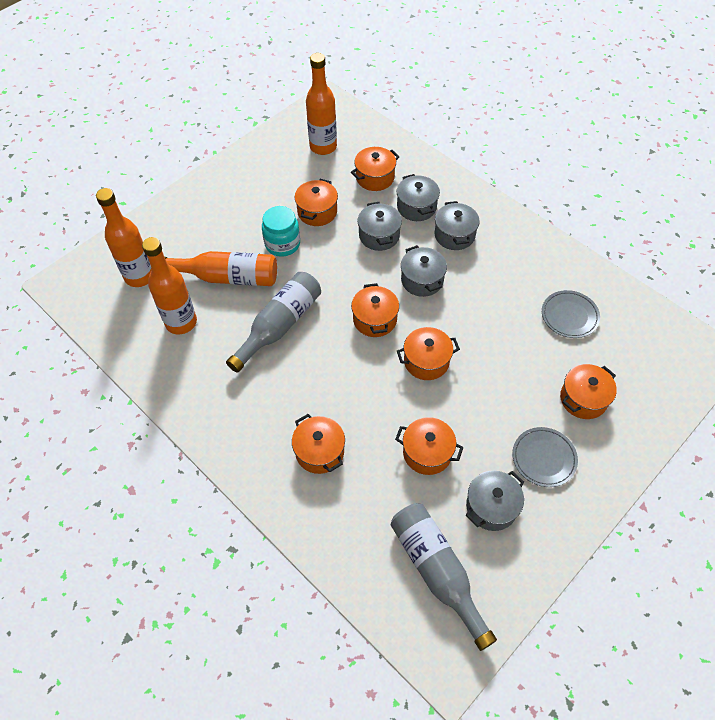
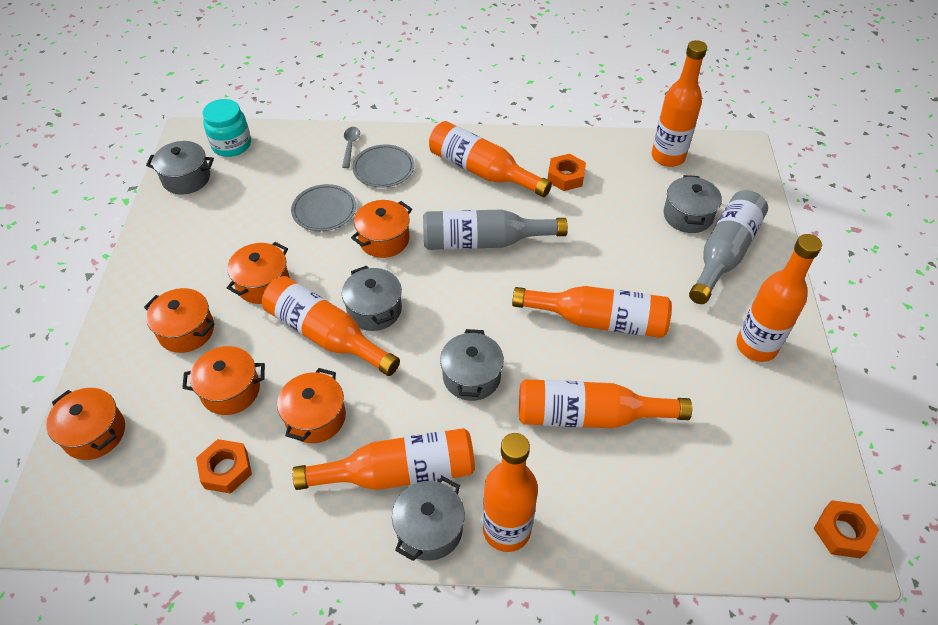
grey spoon: none = 0 -> [342,127,360,168] = 1
orange bottle: [96,188,152,287] [142,237,197,334] [165,251,277,286] [306,53,337,155] = 4 -> [262,276,400,376] [292,428,475,490] [429,121,552,197] [483,433,538,552] [512,286,672,338] [519,379,692,428] [652,40,707,167] [736,234,822,362] = 8
orange nut: none = 0 -> [196,439,252,494] [548,154,586,191] [814,500,879,559] = 3
orange pot: [292,414,345,474] [295,179,338,226] [351,147,400,191] [351,283,399,337] [395,417,463,475] [397,327,460,380] [560,364,617,419] = 7 -> [46,388,125,460] [144,288,215,353] [182,346,265,415] [227,242,290,304] [277,368,346,443] [351,200,412,258] = 6

